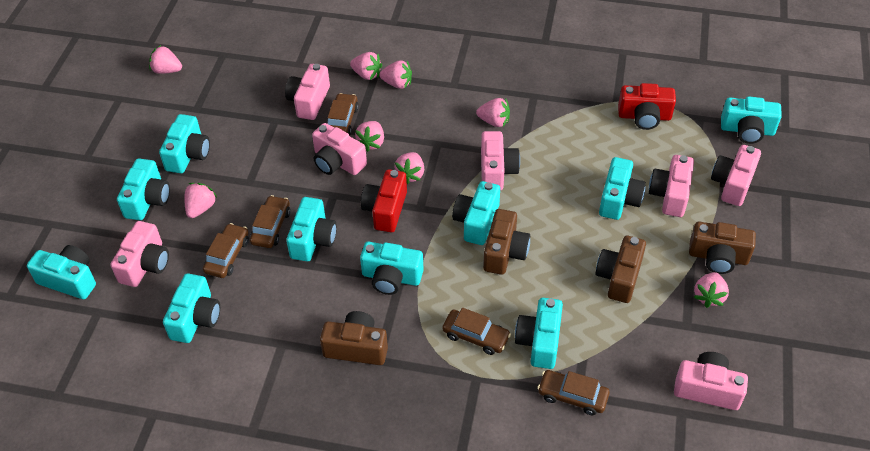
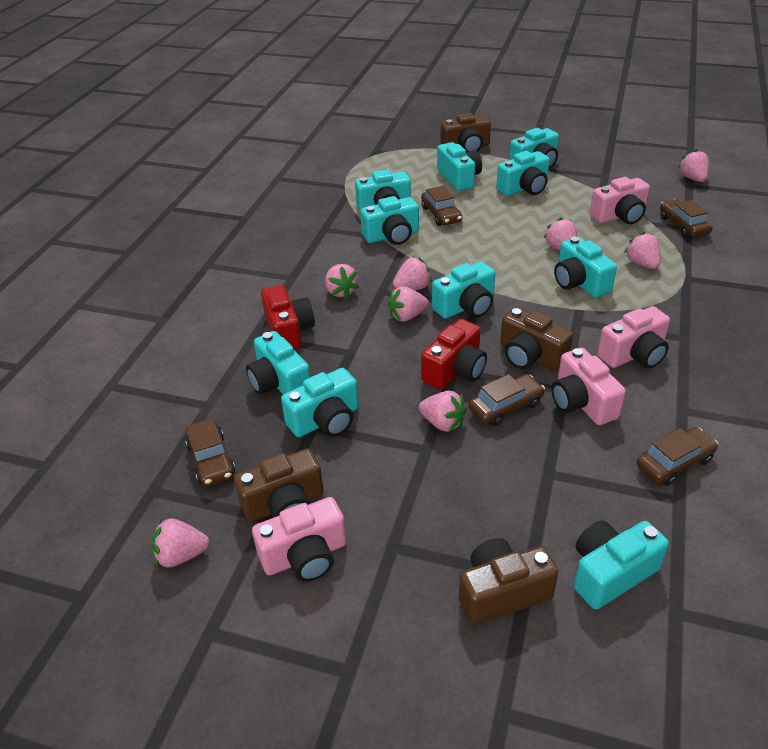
pink camera: [111,221,169,287] [285,64,330,120] [312,123,367,175] [481,131,520,190] [649,155,694,217] [674,352,748,410] [711,145,761,206] = 7 -> [252,497,347,582] [552,348,626,425] [590,177,650,224] [597,306,670,369] = 4

